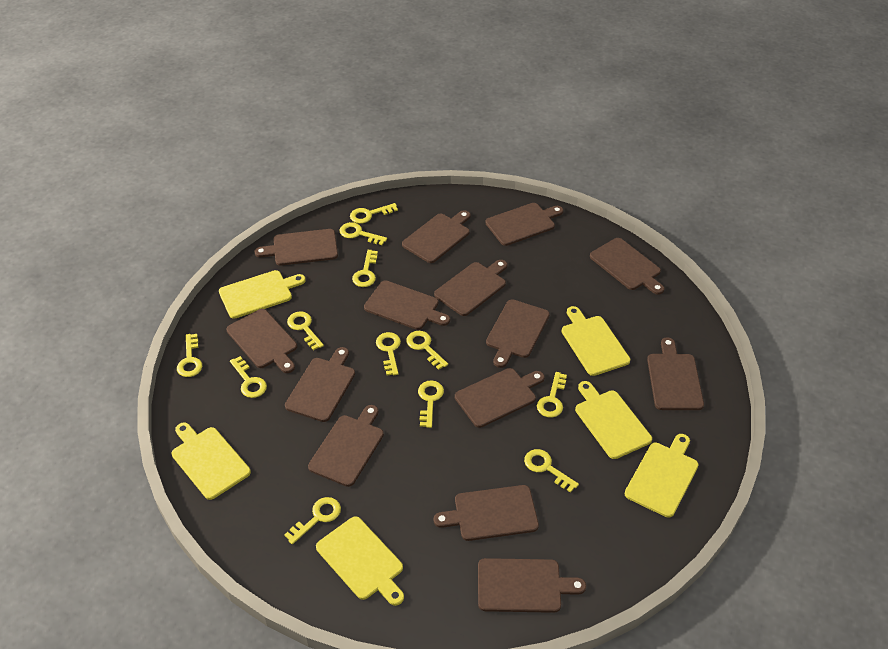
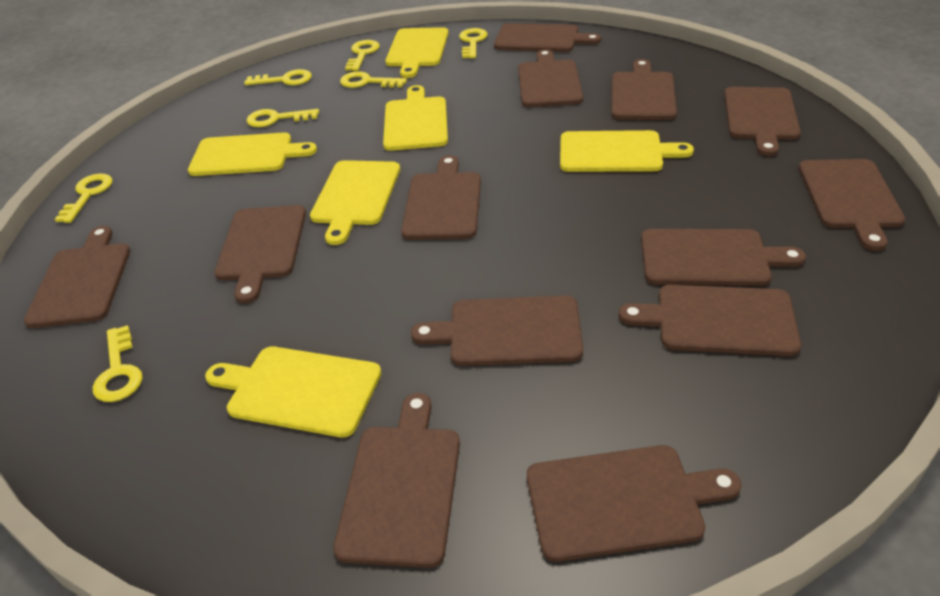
brown cutting board: [226,309,297,373] [254,229,338,266] [285,347,355,422] [308,405,384,487] [364,280,450,330] [402,210,470,263] [434,260,507,316] [434,485,539,541] [455,368,545,428] [478,558,586,613] [485,203,563,246] [486,299,550,368] [590,238,664,295] [647,337,704,410] = 14 -> [24,226,130,328] [215,205,306,303] [333,393,460,568] [401,155,481,240] [411,295,583,366] [494,23,601,52] [518,49,583,107] [527,445,742,562] [611,59,677,120] [619,285,801,356] [641,229,806,286] [724,87,801,156] [799,159,905,251] = 13
yellow key: [177,334,202,377] [230,356,267,398] [284,497,341,544] [287,311,324,350] [340,222,387,245] [350,203,398,224] [352,250,378,287] [376,332,401,376] [406,331,448,370] [418,380,444,428] [524,449,579,493] [537,372,567,418] = 12 -> [55,173,112,223] [93,325,143,402] [244,69,312,85] [247,109,319,127] [340,71,407,88] [345,40,380,71] [459,28,487,58] = 7

